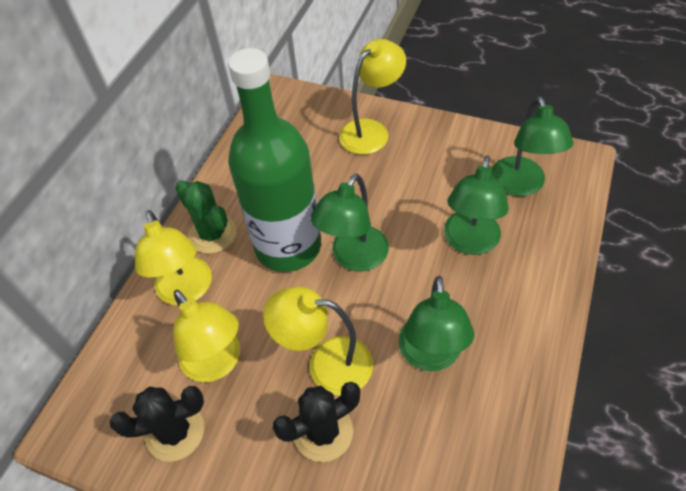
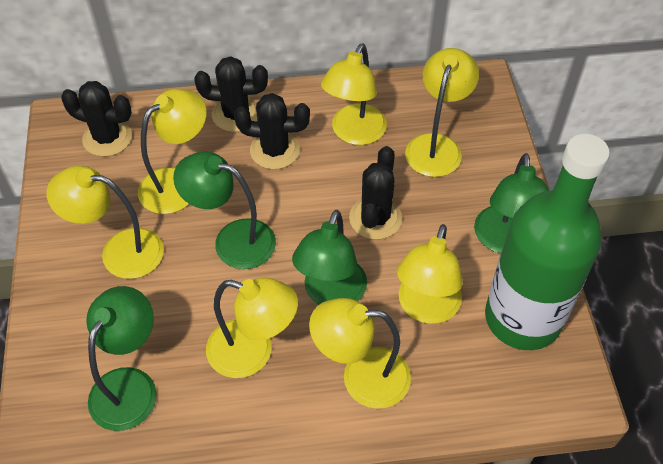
black cactus: [110,386,204,462] [272,382,360,462] = 2 -> [61,81,132,157] [194,56,268,132] [234,93,310,169] [349,146,402,240] = 4
green cactus: [175,180,237,254] = 1 -> none = 0
yellow lamp: [135,210,212,305] [173,290,240,382] [263,286,373,395] [339,39,406,155] = 4 -> [46,166,164,279] [138,89,207,214] [206,277,298,378] [309,298,411,409] [321,43,387,145] [397,224,463,324] [405,48,479,177] = 7

